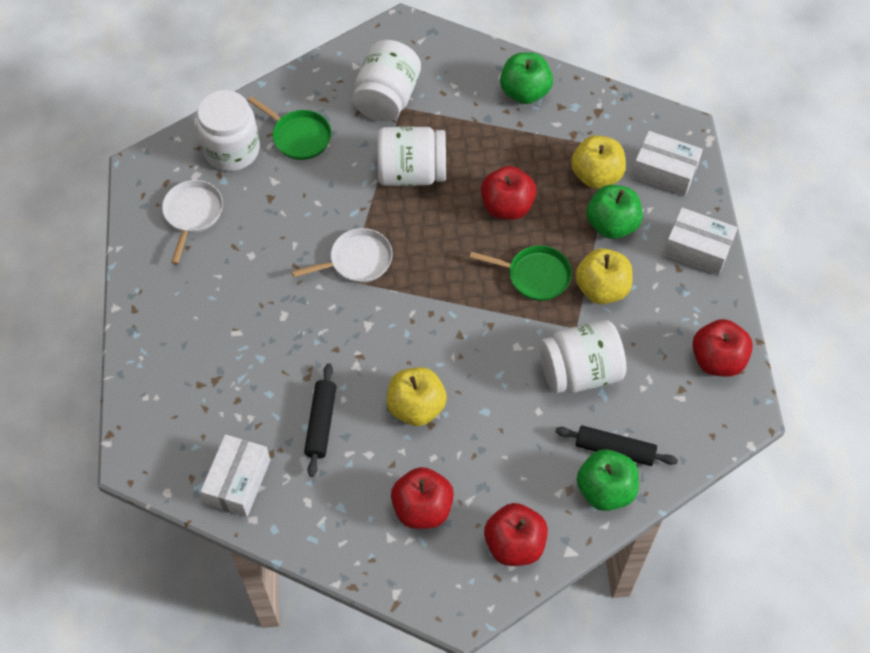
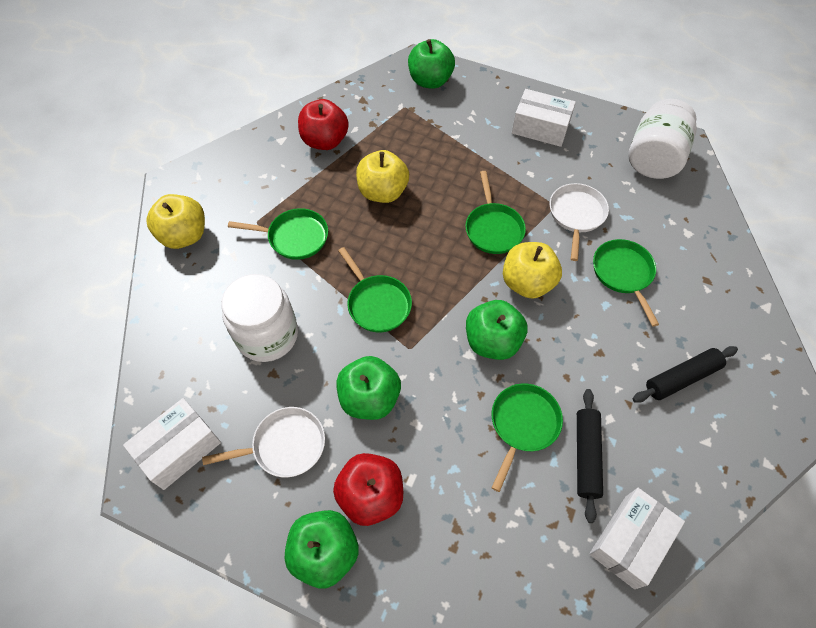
green apple: [500,52,553,104] [577,449,639,511] [587,185,643,239] = 3 -> [284,510,359,588] [336,356,401,420] [408,39,455,89] [466,300,527,360] = 4
green pan: [248,96,332,160] [470,245,572,301] = 2 -> [228,208,328,260] [338,247,412,332] [465,171,526,254] [492,383,563,492] [593,239,659,327] = 5
red apple: [391,467,454,529] [481,166,537,220] [484,503,548,566] [692,319,753,377] = 4 -> [298,99,349,150] [333,453,403,526] = 2
white jar: [196,90,260,171] [353,40,421,122] [377,126,446,186] [540,320,626,393] = 4 -> [221,274,298,362] [628,99,697,179] = 2

